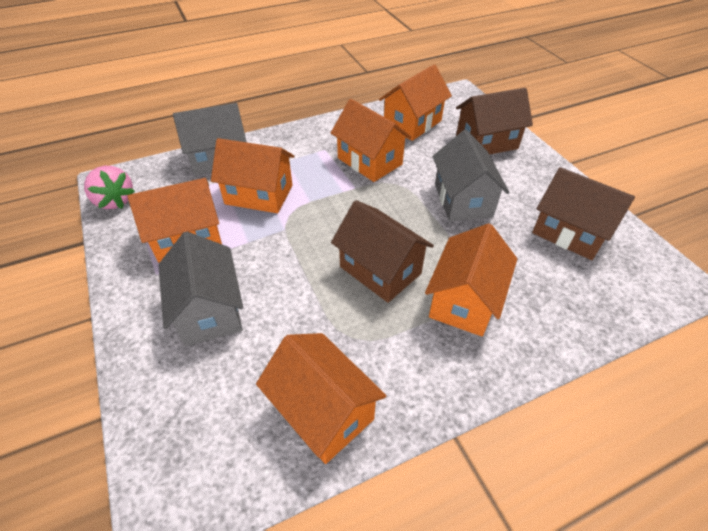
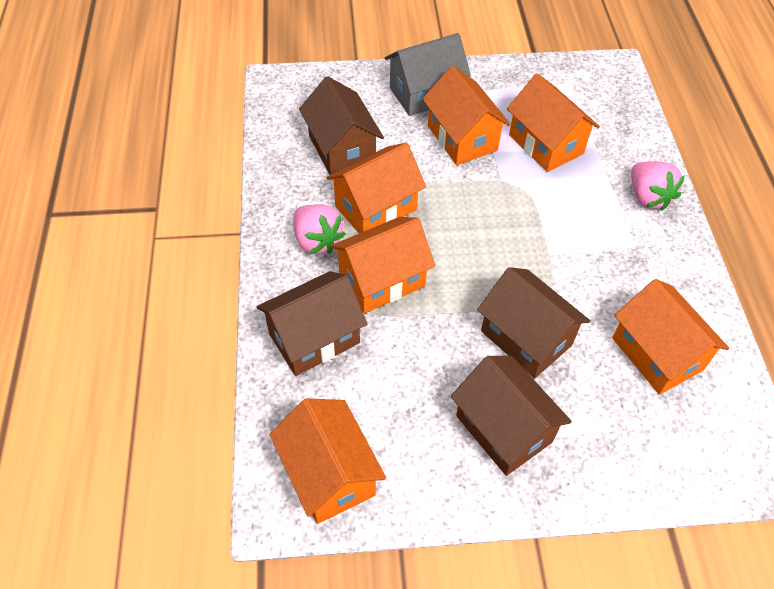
brown house: [331,200,434,303] [456,88,533,155] [532,167,635,260] = 3 -> [257,271,367,376] [299,76,384,175] [451,356,572,476] [477,267,590,378] = 4
grey house: [158,232,243,346] [173,103,247,176] [432,130,509,222] = 3 -> [385,33,471,116] = 1
pink strawberry: [84,166,135,209] = 1 -> [293,204,346,254] [631,161,685,211] = 2

